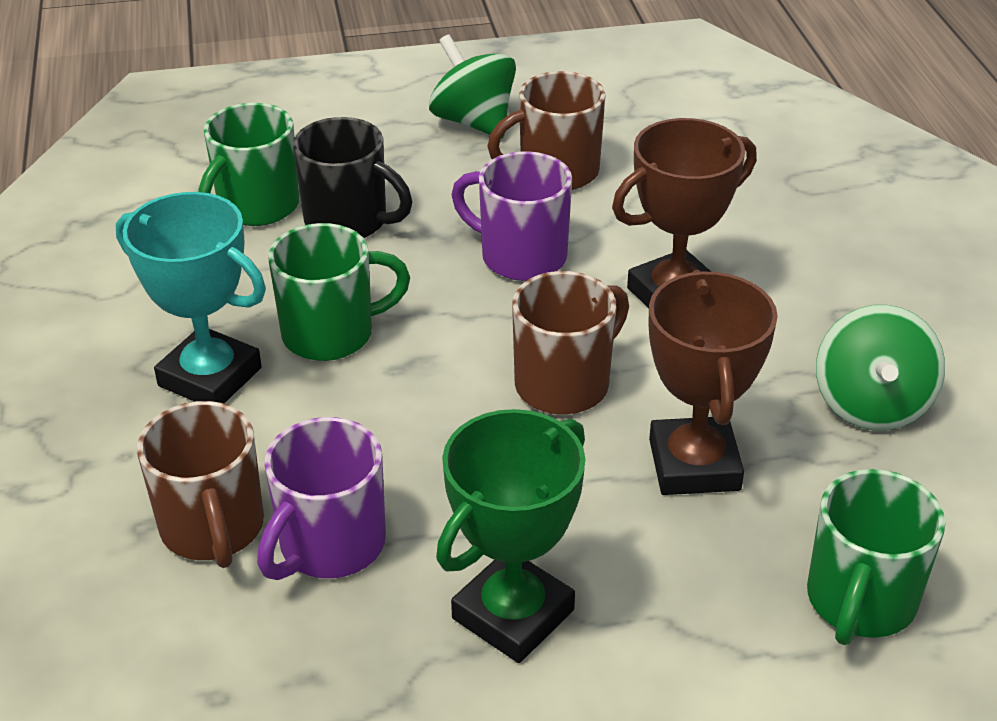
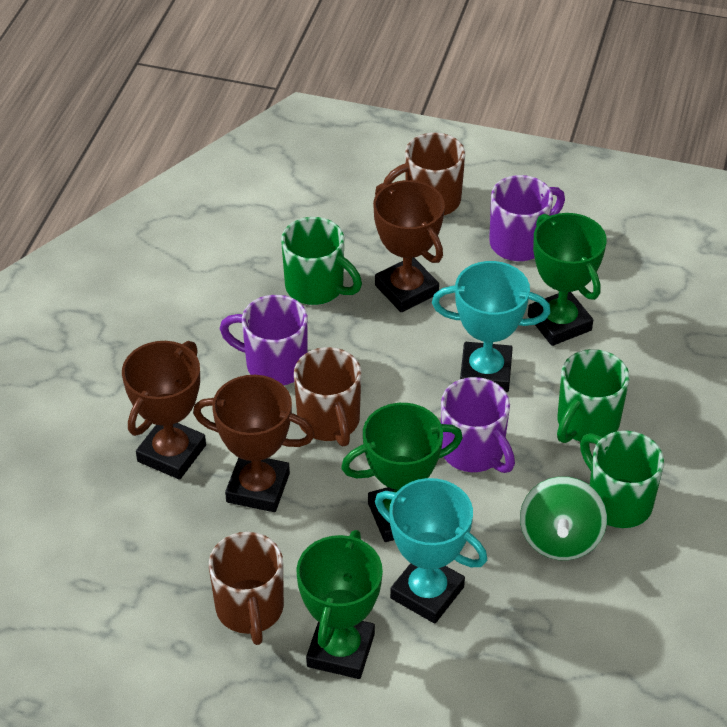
black mug: [293,117,412,238] = 1 -> none = 0
brown trophy: [612,118,757,308] [649,270,778,495] = 2 -> [122,341,206,480] [193,375,315,512] [373,180,445,312] = 3
green spinning top: [429,34,516,139] [816,305,945,430] = 2 -> [520,477,607,560] = 1
green trophy: [436,409,586,663] = 1 -> [296,530,383,679] [341,403,463,542] [528,213,607,346] = 3
purple mug: [257,417,386,580] [451,151,572,281] = 2 -> [220,295,308,385] [441,377,515,473] [489,175,565,261] = 3
turquoise trophy: [116,192,266,403] = 1 -> [375,478,487,624] [432,261,551,392] = 2

